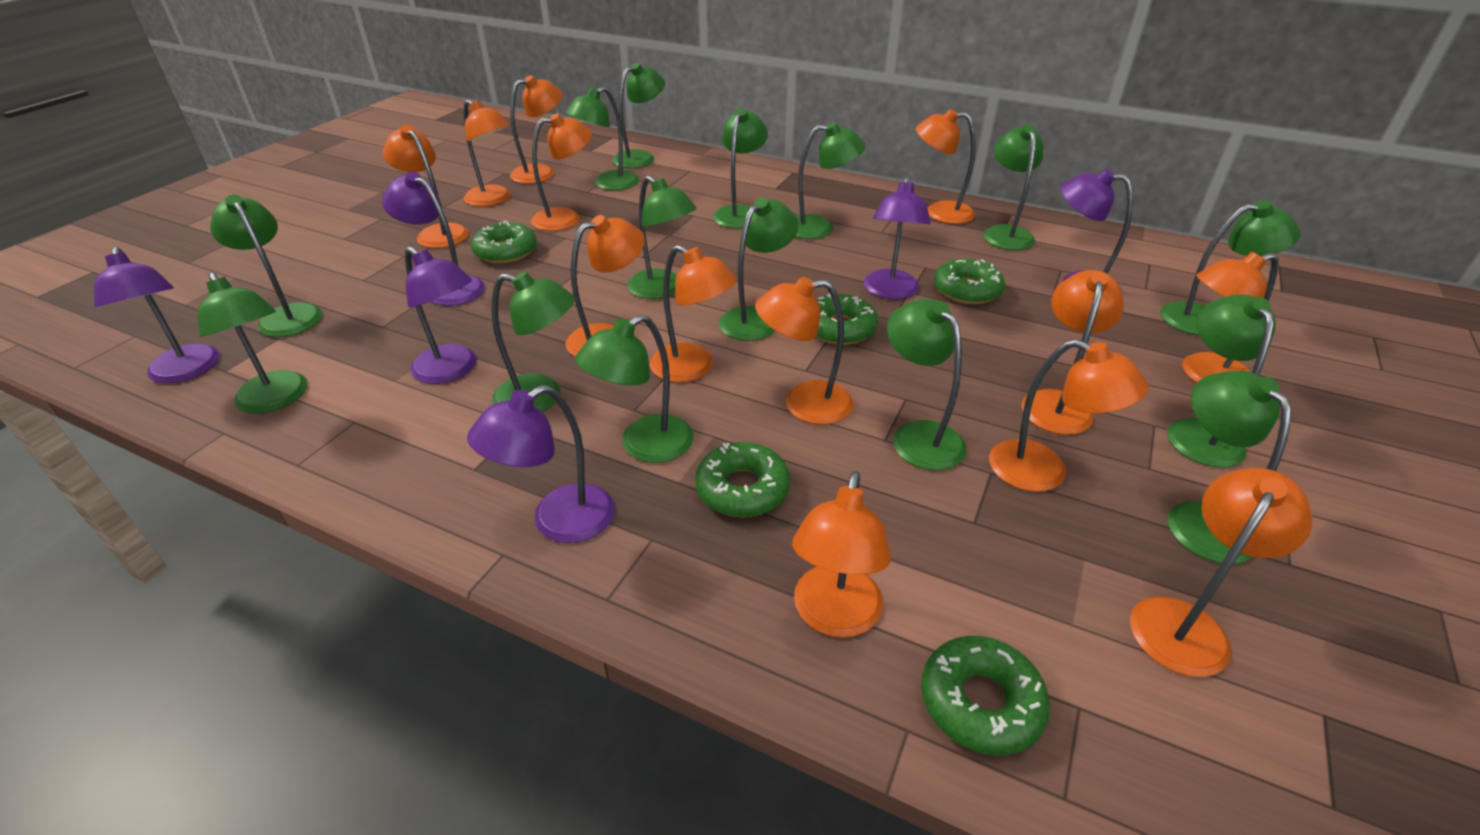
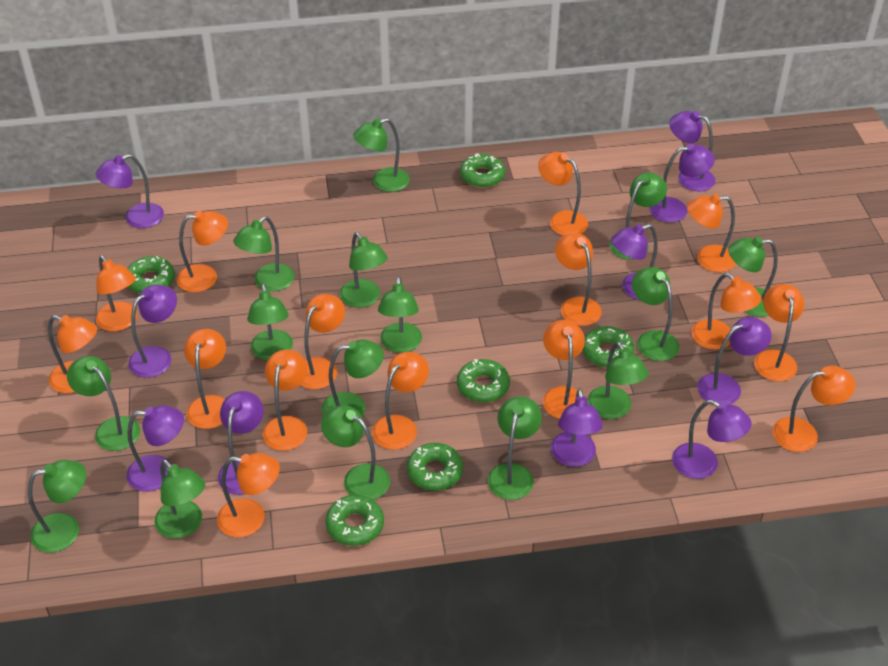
green donut: [471,221,537,263] [695,442,790,518] [816,293,878,345] [921,636,1050,756] [934,258,1005,304] = 5 -> [127,256,175,294] [325,495,384,546] [407,443,463,491] [457,359,510,403] [460,153,505,188] [583,326,635,368] = 6
orange lamp: [383,125,469,248] [464,100,511,207] [510,75,562,184] [531,113,592,231] [566,215,645,357] [650,245,737,382] [755,277,854,424] [792,471,891,638] [916,109,976,224] [989,339,1149,492] [1021,270,1124,435] [1130,468,1313,677] [1182,252,1279,383] = 13 -> [48,315,97,393] [96,255,137,331] [177,211,228,292] [184,329,226,429] [217,453,280,537] [263,349,307,451] [300,294,345,389] [372,352,429,450] [538,152,588,236] [543,320,585,419] [555,233,602,326] [687,194,736,272] [692,273,762,350] [754,284,804,382] [772,366,855,452] = 15
purple lamp: [94,247,220,384] [382,172,485,306] [405,246,476,384] [467,385,615,543] [864,176,931,299] [1061,169,1133,289] = 6 -> [96,154,164,228] [126,405,184,492] [128,285,177,378] [218,391,264,495] [551,388,603,467] [611,224,658,300] [649,144,715,222] [669,111,715,192] [672,400,752,479] [697,317,772,404] = 10

